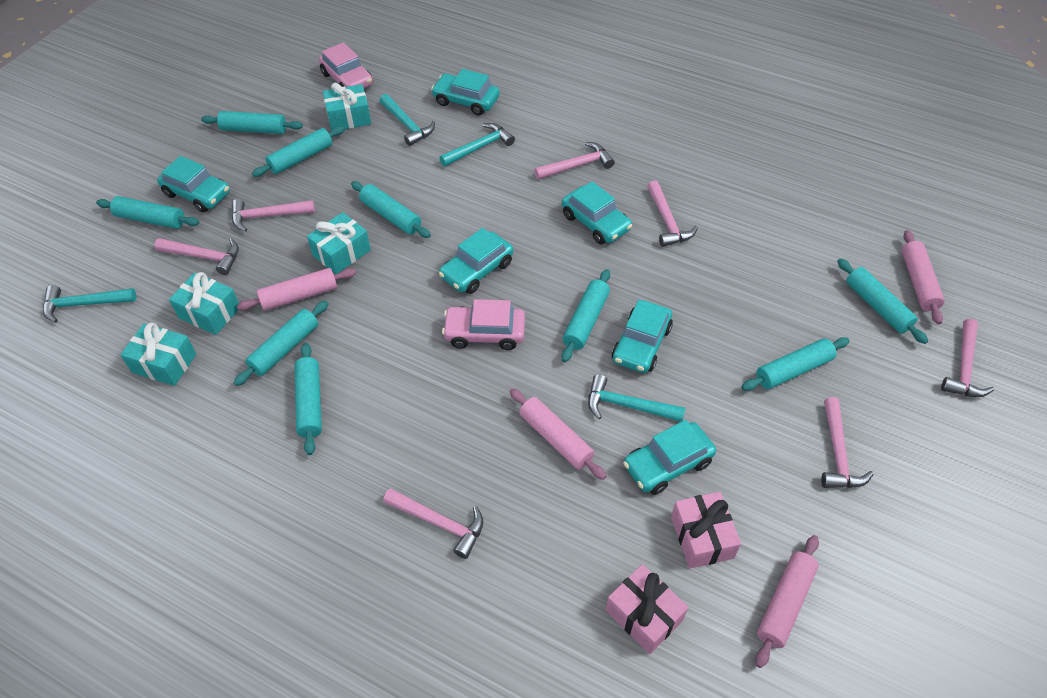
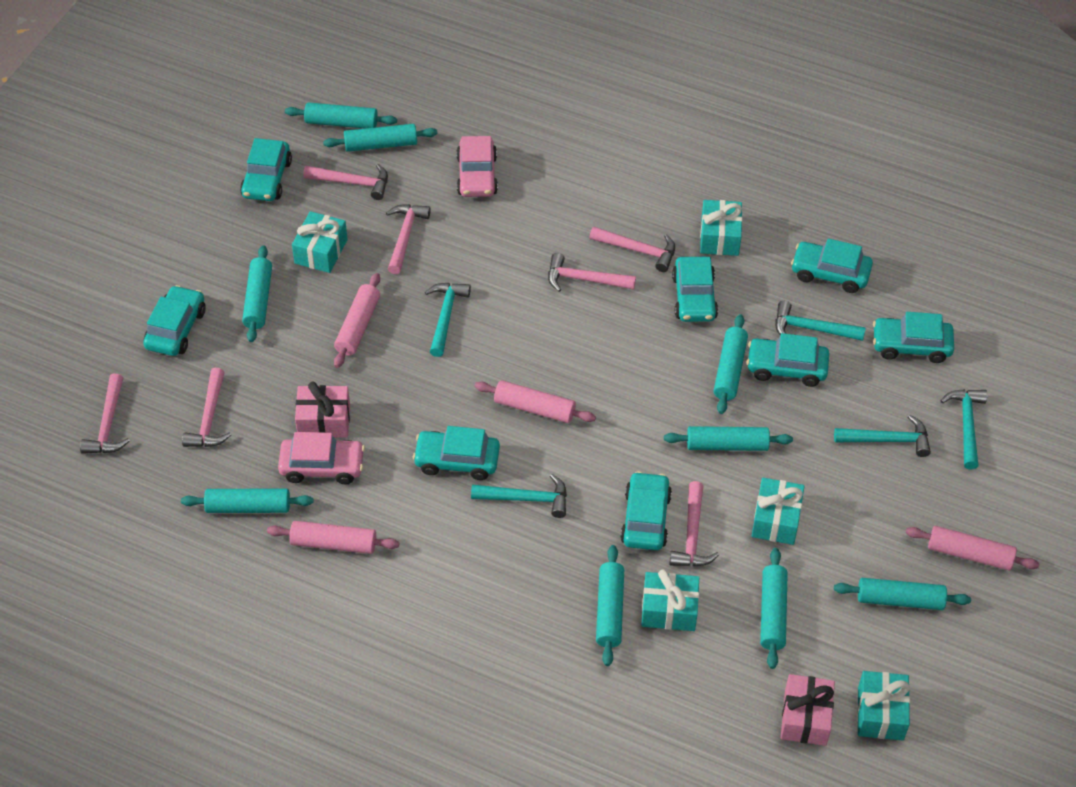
turquoise car: [157,156,230,212] [431,69,500,116] [439,228,513,294] [562,181,632,245] [612,300,673,373] [623,420,716,495] = 6 -> [143,285,206,356] [240,138,292,201] [413,426,500,480] [620,471,672,550] [672,257,718,322] [746,333,829,387] [791,239,873,293] [873,312,954,363] = 8
turquoise gift: [120,322,196,386] [169,272,239,335] [307,212,371,274] [323,83,371,131] = 4 -> [292,211,348,273] [641,569,699,631] [700,200,742,256] [752,478,805,545] [857,671,910,740] = 5
turquoise hammer: [43,285,136,323] [380,94,435,146] [439,123,515,167] [588,374,685,422] = 4 -> [425,283,471,357] [471,474,567,518] [775,301,866,341] [834,415,931,457] [940,389,987,469] = 5

